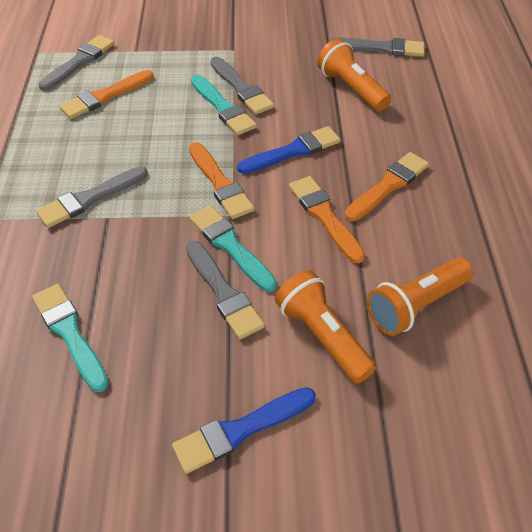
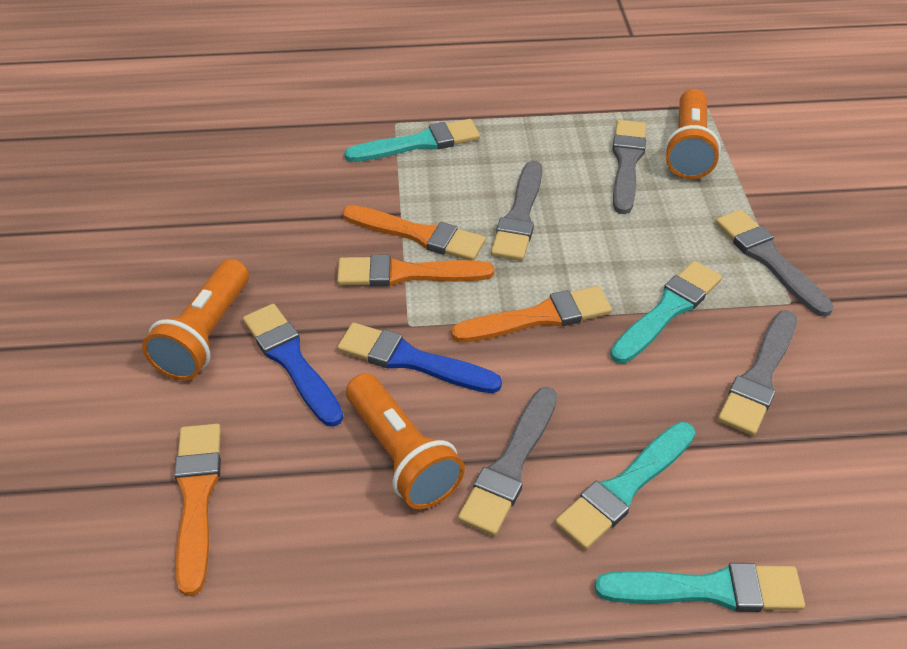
turquoise brush: [32,284,109,392] [189,205,277,292] [191,75,257,135] = 3 -> [344,119,480,162] [555,422,695,550] [595,563,805,612] [610,261,722,364] = 4

